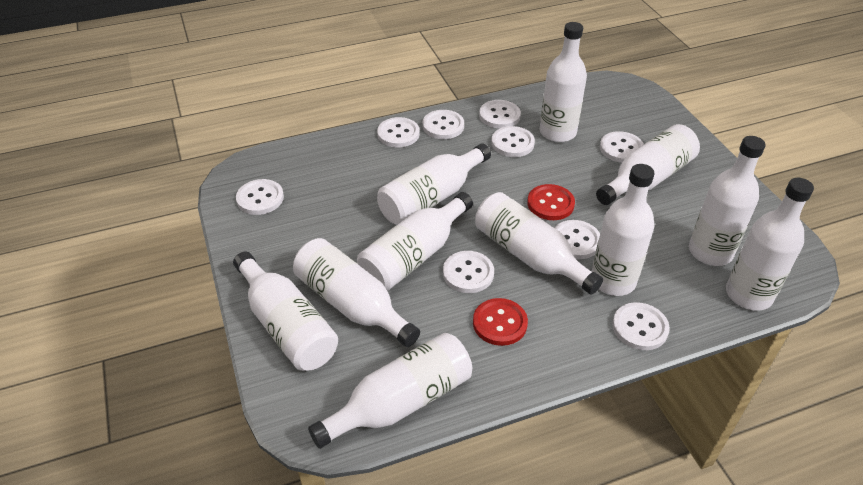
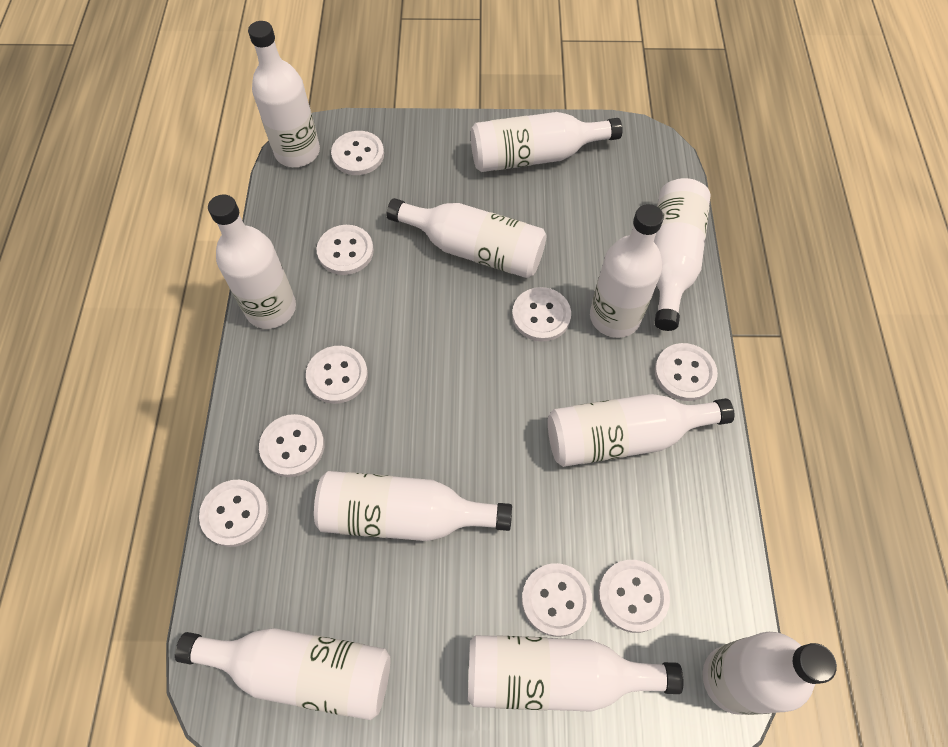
red button: [473,298,528,346] [527,184,575,220] = 2 -> none = 0

